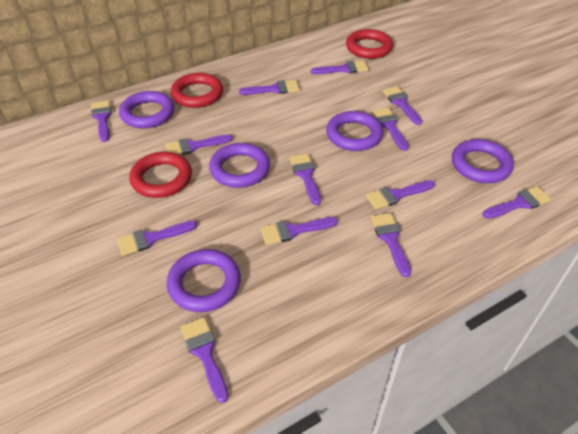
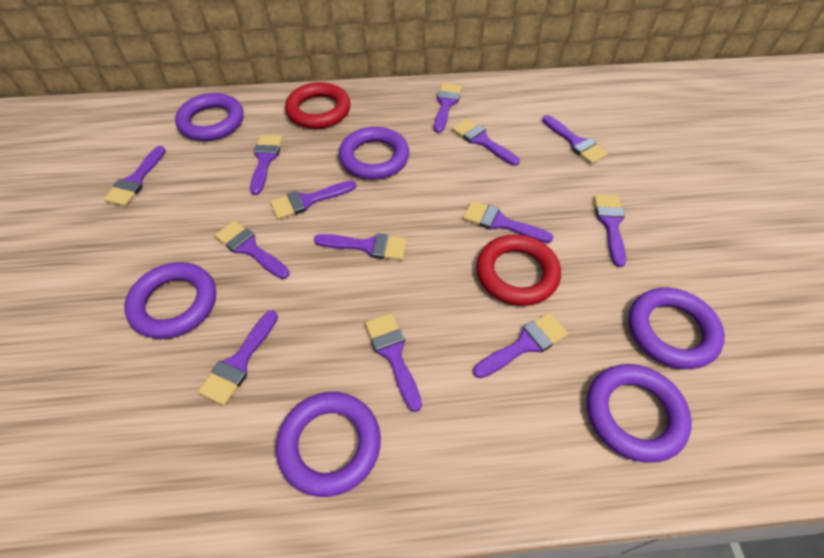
purple ring: [119,91,174,128] [167,249,241,312] [209,143,270,188] [326,111,383,151] [452,139,514,183] = 5 -> [124,262,216,339] [175,93,244,141] [276,392,381,497] [339,127,409,179] [587,364,692,463] [628,288,725,369] = 6
red ring: [129,152,192,198] [171,73,223,108] [346,29,393,59] = 3 -> [285,82,351,129] [476,235,561,306] = 2

